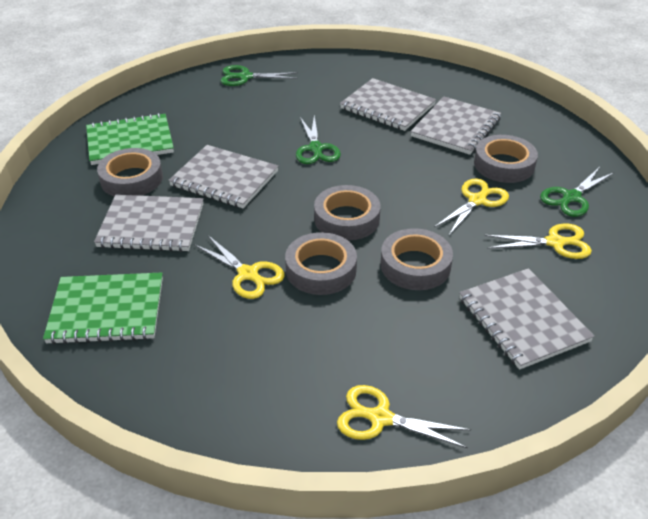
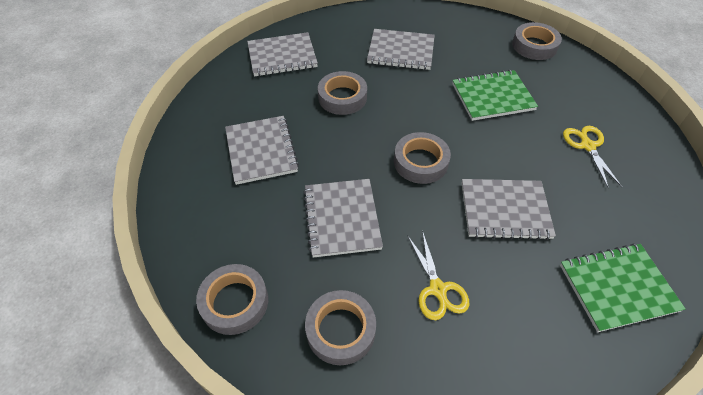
green scissors: [221,65,298,86] [296,115,341,164] [540,167,615,217] = 3 -> none = 0
yellow scissors: [194,235,285,299] [337,385,471,448] [434,178,509,235] [484,223,592,259] = 4 -> [407,230,469,320] [563,126,622,189] = 2

